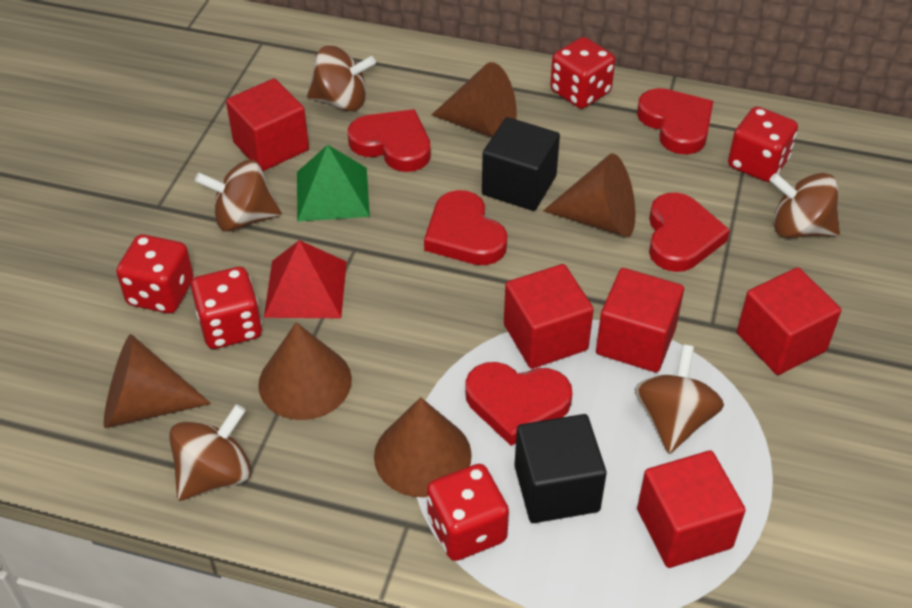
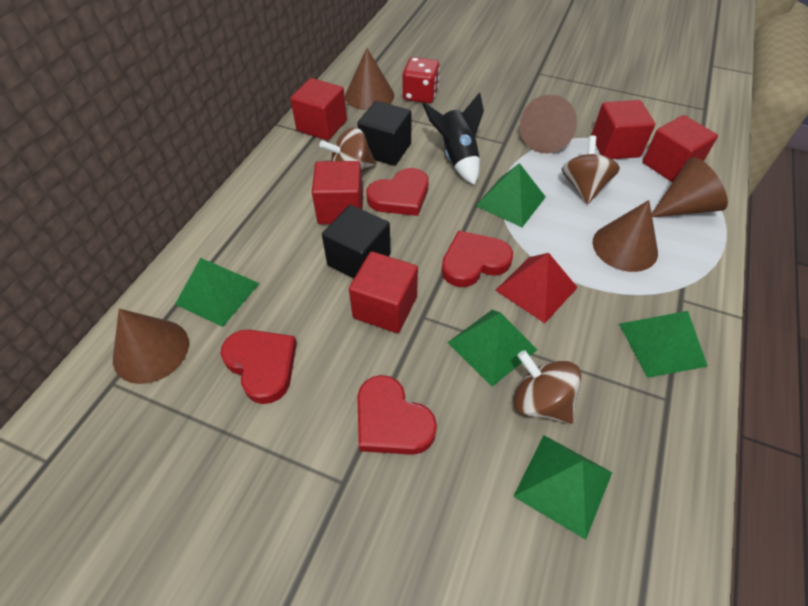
black rocket: none = 0 -> [422,92,484,185] = 1
brown spinning top: [169,404,251,501] [195,160,282,232] [307,46,376,111] [635,344,724,454] [770,173,840,238] = 5 -> [320,127,376,172] [513,350,581,424] [562,136,620,204] = 3
green pyramid: [297,145,370,222] = 1 -> [175,258,260,327] [447,310,537,387] [476,163,546,227] [513,435,612,540] [619,311,708,378] = 5
red dice: [116,234,194,313] [191,267,262,349] [427,464,509,561] [550,37,615,109] [728,107,798,182] = 5 -> [403,57,440,103] = 1
red heart: [348,109,431,172] [424,190,507,265] [465,362,573,446] [637,88,713,155] [649,193,730,272] = 5 -> [221,330,297,404] [357,375,437,455] [366,168,429,216] [441,230,513,287] = 4

